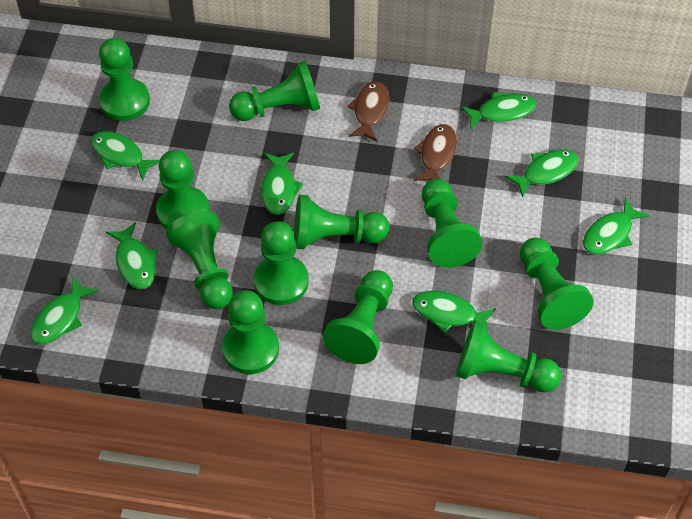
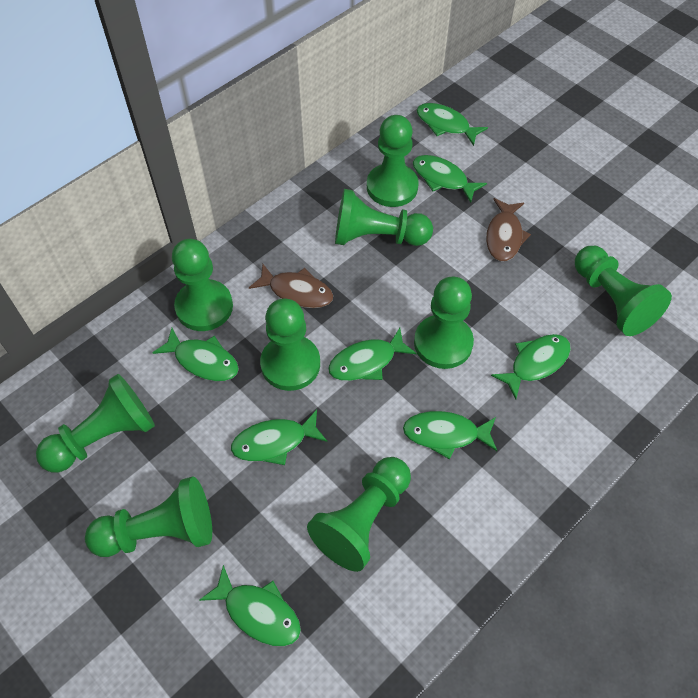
green pawn: [99,38,150,121] [156,150,210,229] [166,211,233,309] [222,290,279,374] [229,60,320,121] [254,221,309,305] [294,195,390,249] [323,270,393,364] [422,179,482,268] [456,322,561,392] [520,238,594,330] = 11 -> [36,374,155,473] [85,476,212,557] [172,239,233,331] [260,299,320,391] [307,457,411,572] [335,189,433,246] [367,115,419,207] [414,277,474,369] [575,246,672,336] = 9

